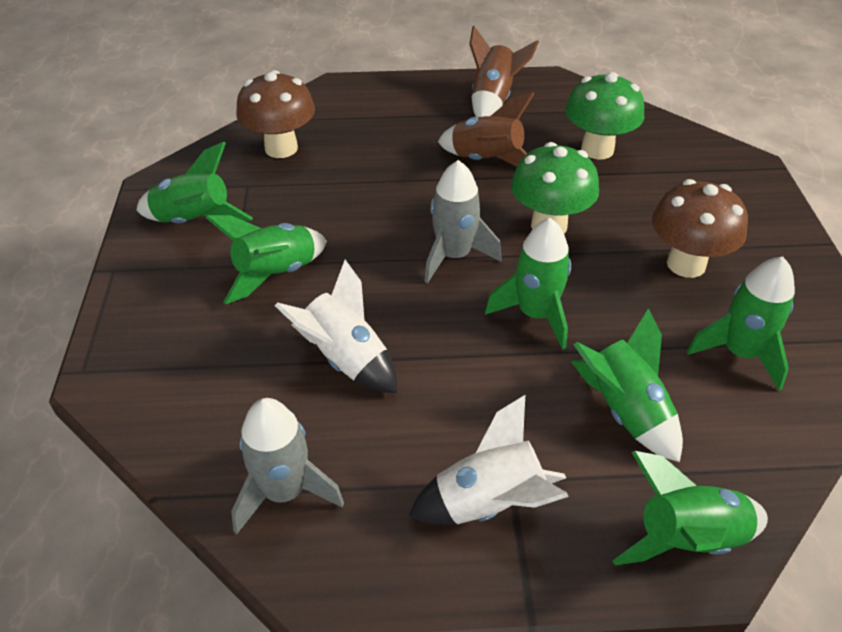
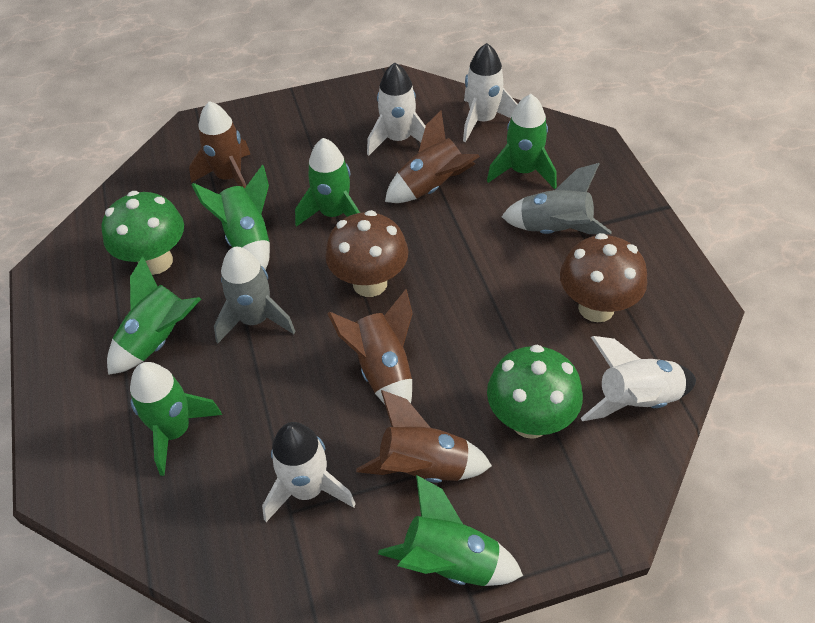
brown rocket: [438,92,534,167] [469,26,539,117] = 2 -> [189,101,250,189] [327,289,413,404] [356,390,492,483] [385,111,480,203] = 4
white rocket: [275,260,397,393] [409,394,569,525] = 2 -> [262,422,356,522] [367,62,426,156] [463,43,518,142] [580,336,696,421] = 4

